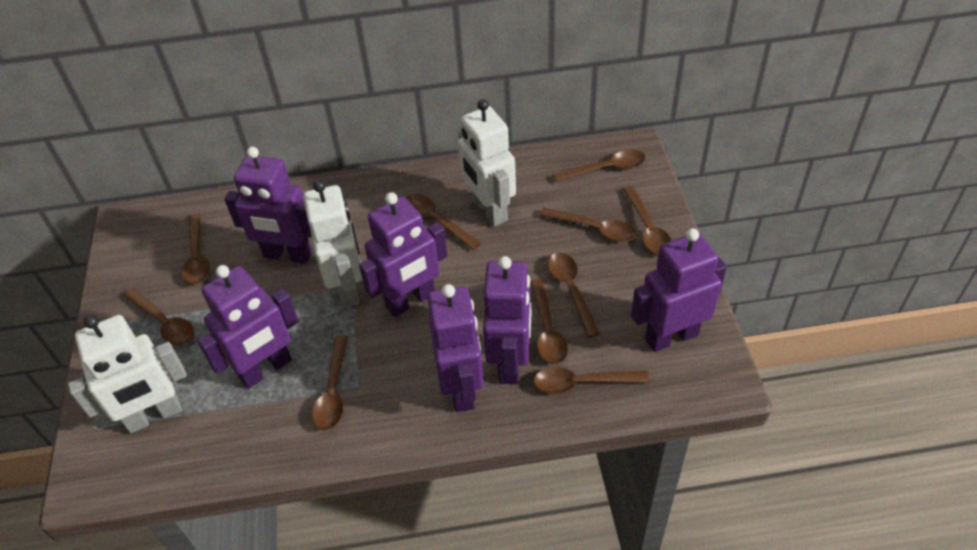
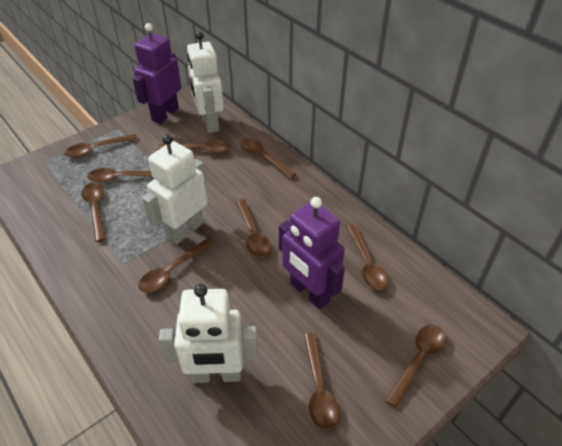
purple robot: [197,265,299,389] [224,147,312,264] [359,192,448,317] [427,284,484,412] [483,256,532,384] [631,228,727,352] = 6 -> [133,23,181,124] [279,197,345,309] = 2

